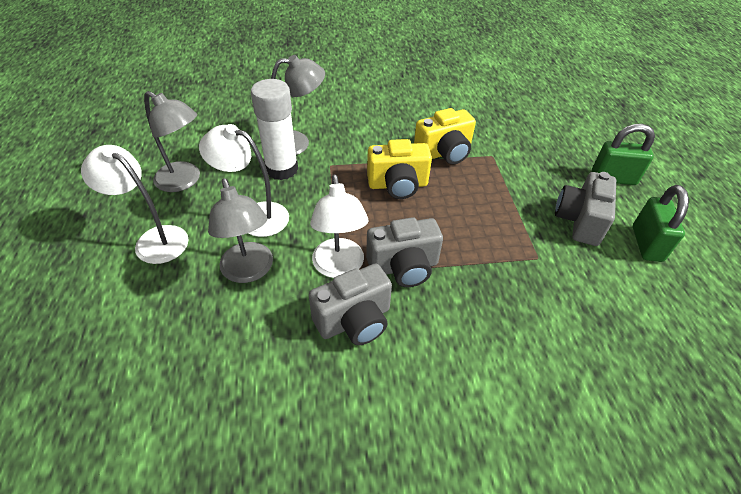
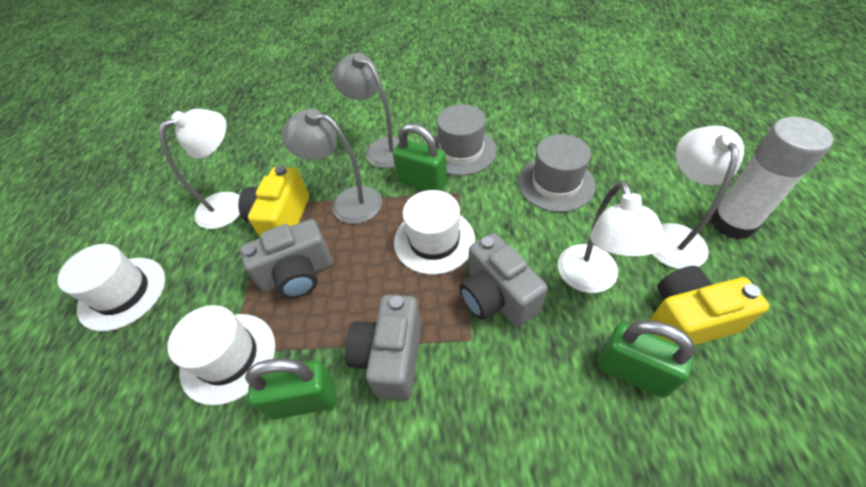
green padlock: [592,124,655,185] [633,185,689,262] = 2 -> [245,358,336,420] [393,123,447,191] [598,320,695,398] = 3
grey hat: none = 0 -> [434,104,497,176] [518,134,596,212] = 2
grey lamp: [144,91,200,192] [208,178,273,283] [271,55,325,155] = 3 -> [282,109,382,224] [332,52,399,168] = 2
white hat: none = 0 -> [57,244,165,332] [167,305,275,406] [394,190,475,275] = 3

